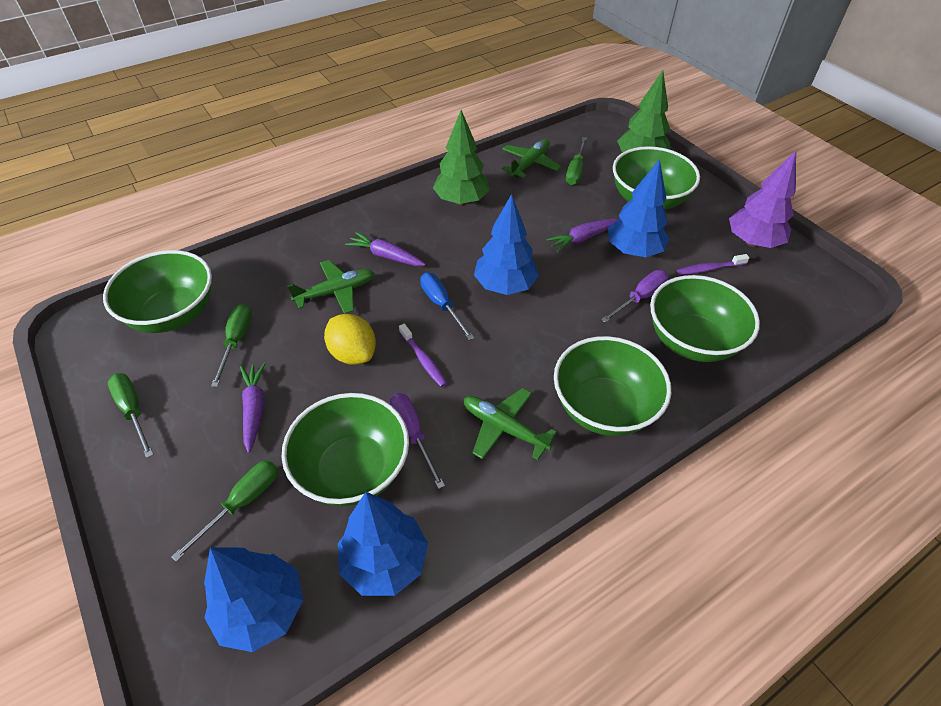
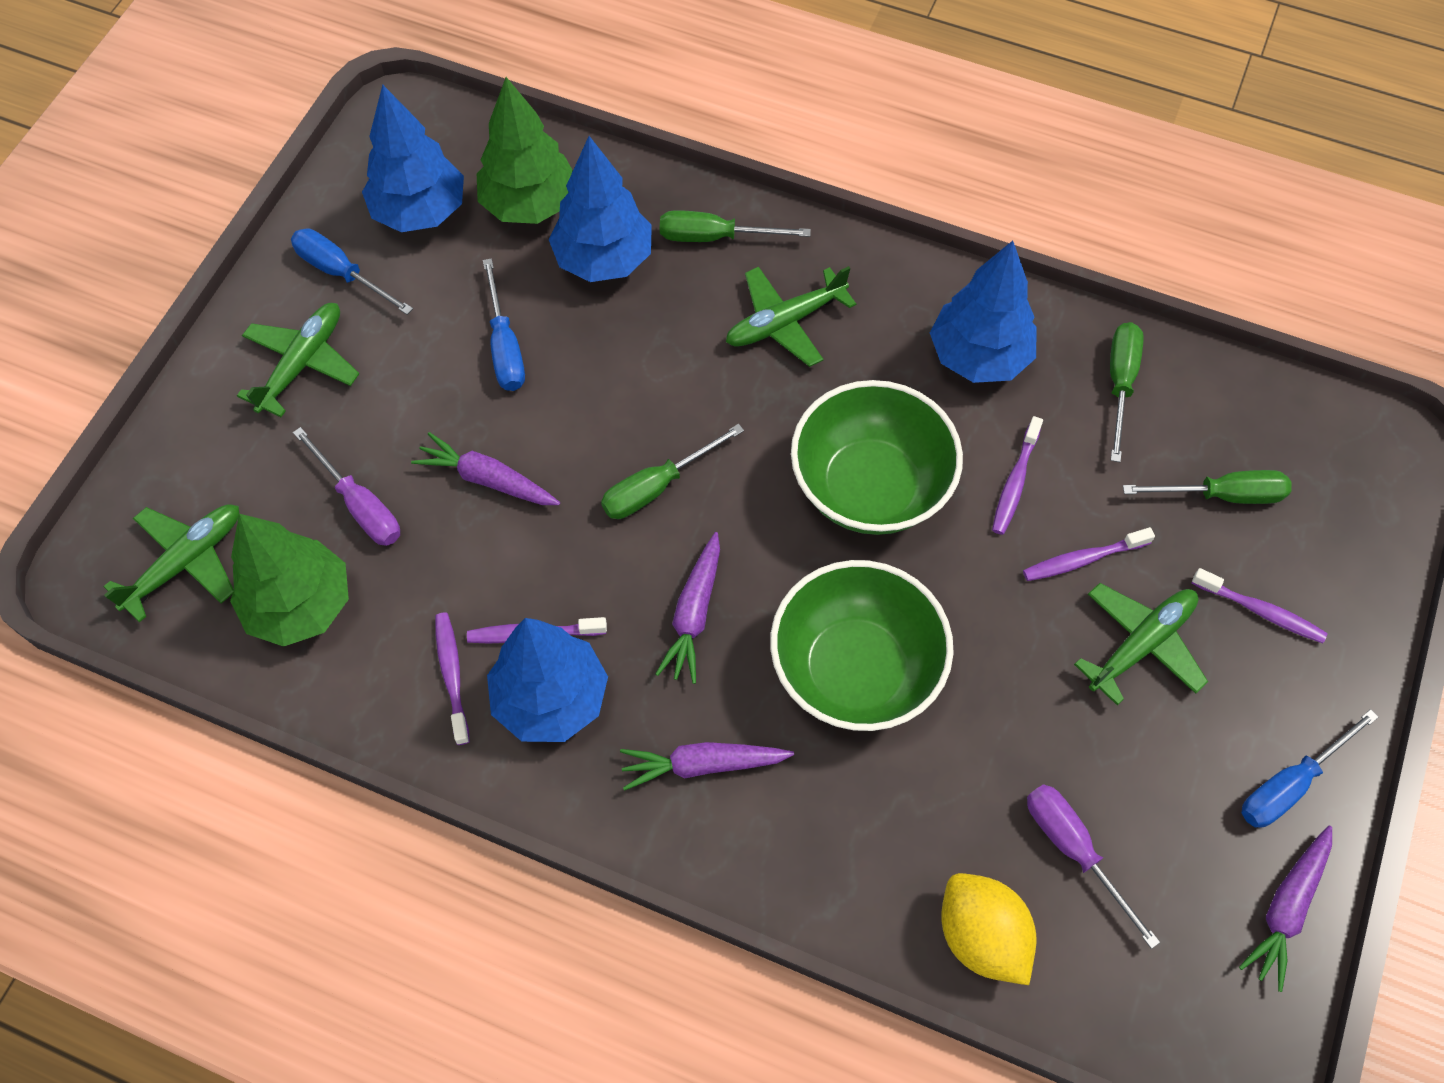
blue screwdriver: [420,273,474,340] = 1 -> [291,228,413,315] [483,258,525,391] [1242,709,1378,828] = 3
green bowl: [103,250,212,333] [281,393,409,506] [554,336,671,436] [613,146,700,210] [650,275,760,362] = 5 -> [770,560,954,731] [791,380,963,535] = 2
green plane: [287,260,374,314] [464,388,557,460] [502,139,561,178] = 3 -> [104,504,239,622] [237,303,359,417] [726,266,856,367] [1074,583,1208,705] = 4
purple carrot: [240,363,266,453] [345,232,426,266] [546,218,620,252] = 3 -> [411,432,560,505] [620,742,794,791] [656,532,720,684] [1239,825,1332,992] = 4
purple toothbrush: [399,324,447,387] [677,254,749,275] = 2 -> [435,613,470,745] [467,617,607,644] [992,416,1043,535] [1023,527,1155,581] [1192,568,1328,643] = 5
purple tree: [729,151,796,248] = 1 -> none = 0

